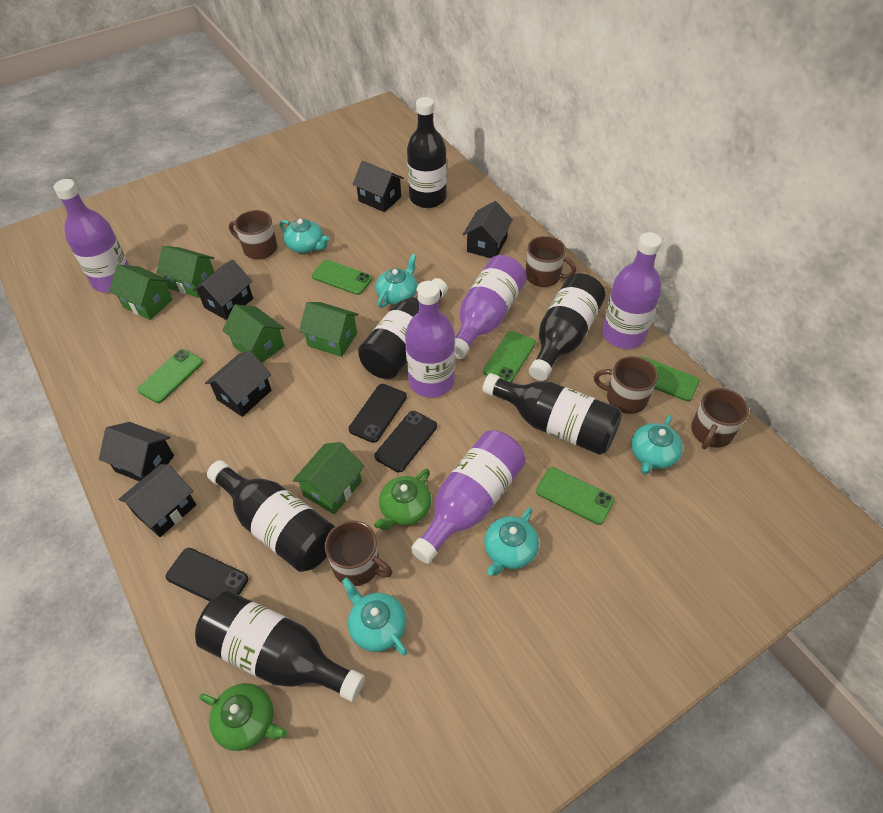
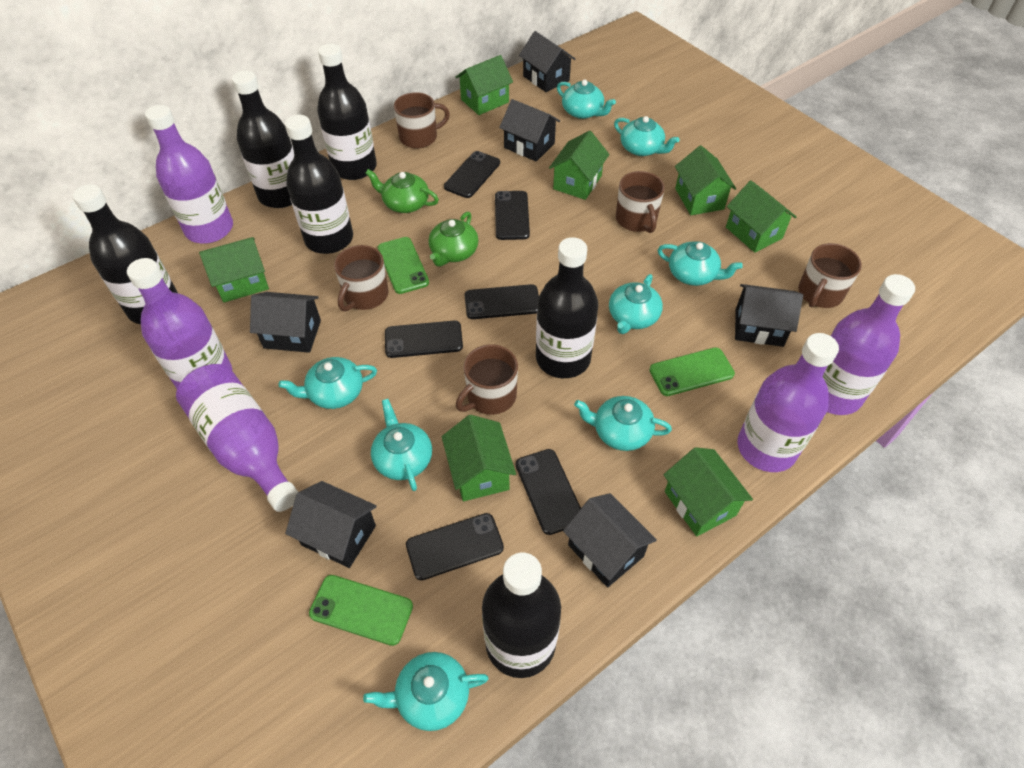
black phone: [166,548,249,601] [349,384,407,443] [374,411,437,472] = 3 -> [385,320,463,358] [406,513,504,580] [444,151,500,198] [465,284,539,319] [495,191,530,240] [516,449,581,535] = 6
green house: [109,265,173,320] [156,246,214,298] [222,304,284,363] [293,442,364,514] [299,302,359,357] = 5 -> [199,237,269,302] [442,415,516,501] [456,55,513,115] [549,131,609,200] [663,447,753,537] [675,146,736,215] [726,180,797,253] = 7
green phone: [137,349,203,403] [312,260,372,295] [483,331,536,382] [536,467,615,525] [639,356,700,401] = 5 -> [309,575,413,646] [378,237,429,294] [650,347,735,396] = 3
turquoise teapot: [280,219,329,253] [342,577,407,656] [376,254,417,308] [484,507,539,576] [631,415,683,474] = 5 -> [279,357,377,409] [363,652,489,731] [371,399,432,491] [557,80,616,119] [574,396,672,451] [609,274,663,334] [614,116,680,156] [658,241,743,286] = 8

